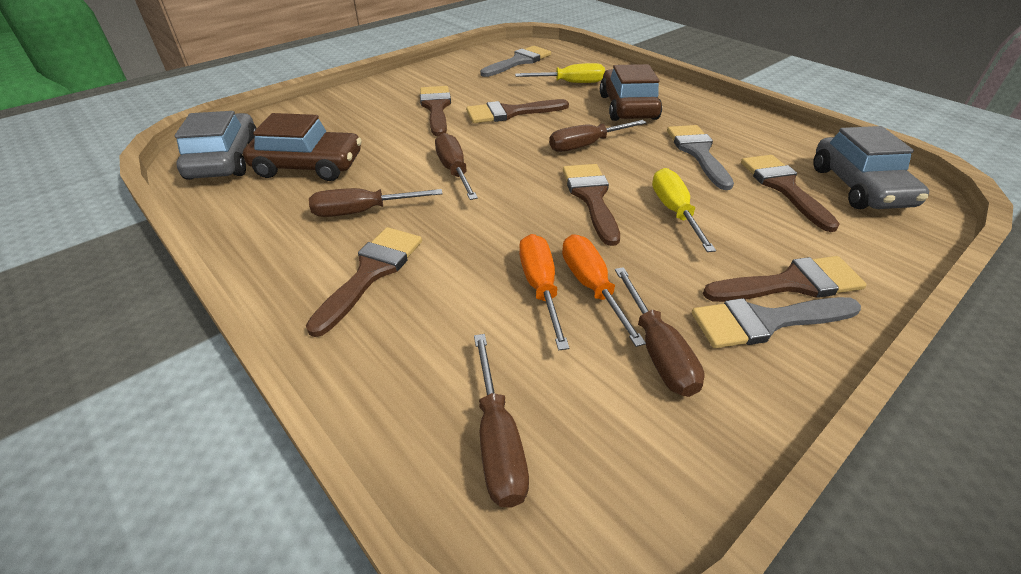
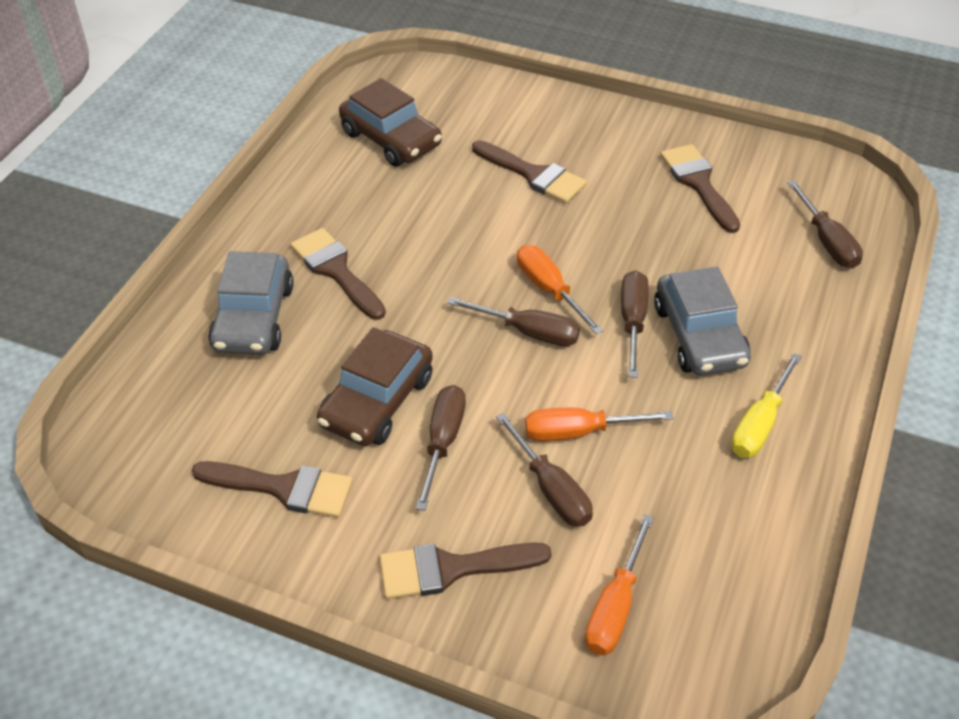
brown brush: [306,227,422,337] [420,86,451,136] [466,99,569,123] [563,164,620,246] [703,256,867,302] [741,155,839,232] = 6 -> [192,461,353,518] [290,228,386,320] [380,543,552,599] [472,140,587,204] [660,144,740,233] = 5
grey brush: [480,46,551,77] [667,125,734,190] [692,297,861,348] = 3 -> none = 0
orange screwdriver: [519,234,569,350] [562,234,646,347] = 2 -> [517,245,603,334] [525,408,673,441] [585,514,654,655] = 3
yellow screwdriver: [515,63,605,83] [652,168,716,252] = 2 -> [731,353,802,458] = 1

